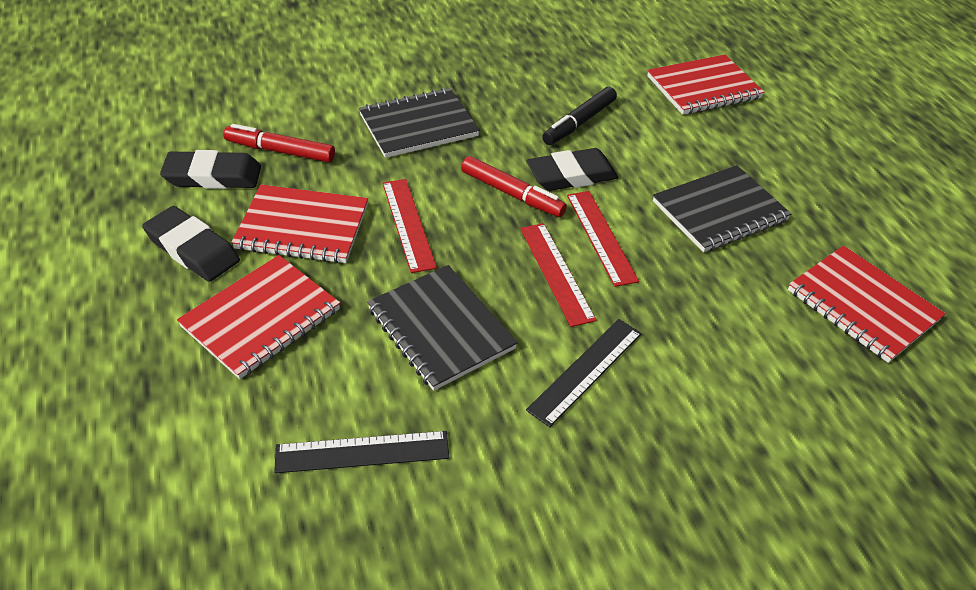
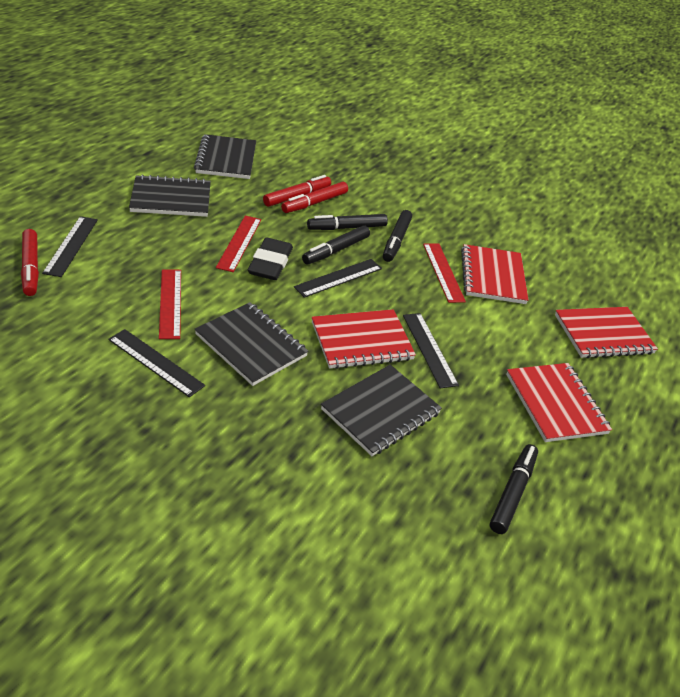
black eraser: [142,206,240,282] [160,150,261,189] [527,148,618,191] = 3 -> [247,237,293,280] = 1
black marker: [542,87,617,145] = 1 -> [302,226,370,264] [307,214,388,230] [383,210,412,262] [490,444,538,534] = 4
black notebook: [359,88,480,158] [367,265,518,391] [653,165,791,252] = 3 -> [129,174,211,217] [194,134,256,179] [195,302,308,386] [321,365,442,456] = 4
black ruler: [274,431,449,473] [526,319,642,427] = 2 -> [42,216,98,277] [108,329,205,397] [294,259,382,298] [403,313,459,388] = 4
red marker: [223,124,335,162] [461,156,567,217] = 2 -> [21,229,39,296] [263,175,331,207] [281,182,348,213] = 3

